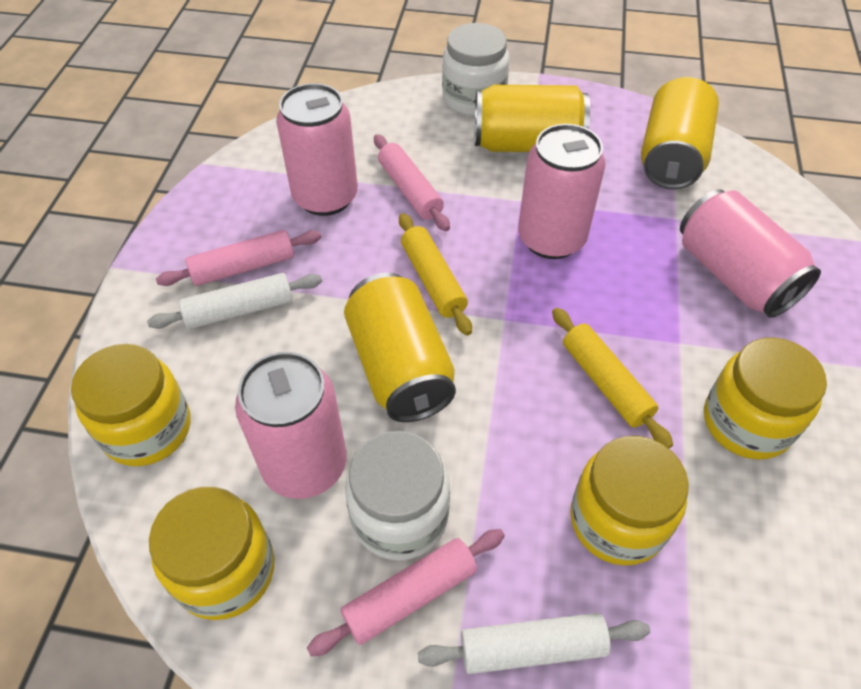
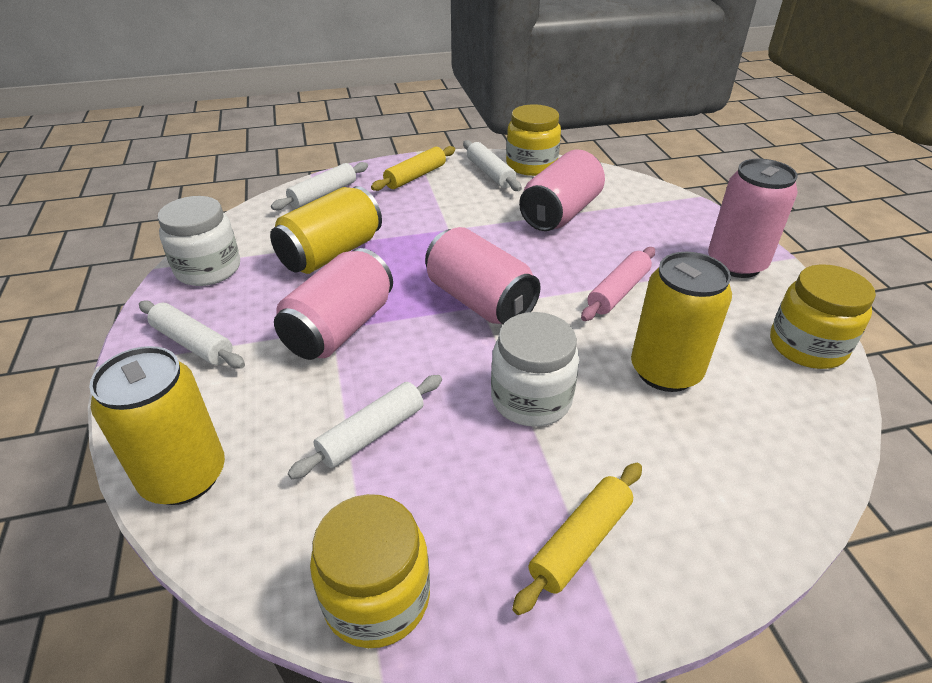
pink rolling pin: [156,230,321,286] [307,529,505,656] [374,134,450,231] = 3 -> [581,247,655,321] = 1
white rolling pin: [147,273,322,329] [418,613,650,674] = 2 -> [139,300,245,369] [271,162,368,210] [288,375,442,479] [463,140,522,191] = 4
yellow jar: [71,344,190,466] [149,487,275,620] [570,436,689,566] [704,337,827,460] = 4 -> [310,494,430,648] [506,104,561,176] [770,264,876,369] = 3

